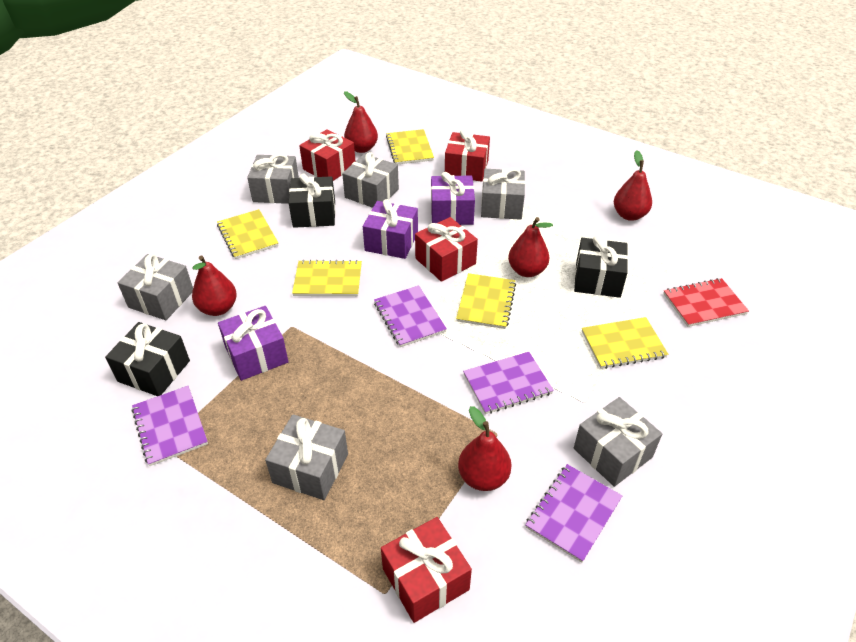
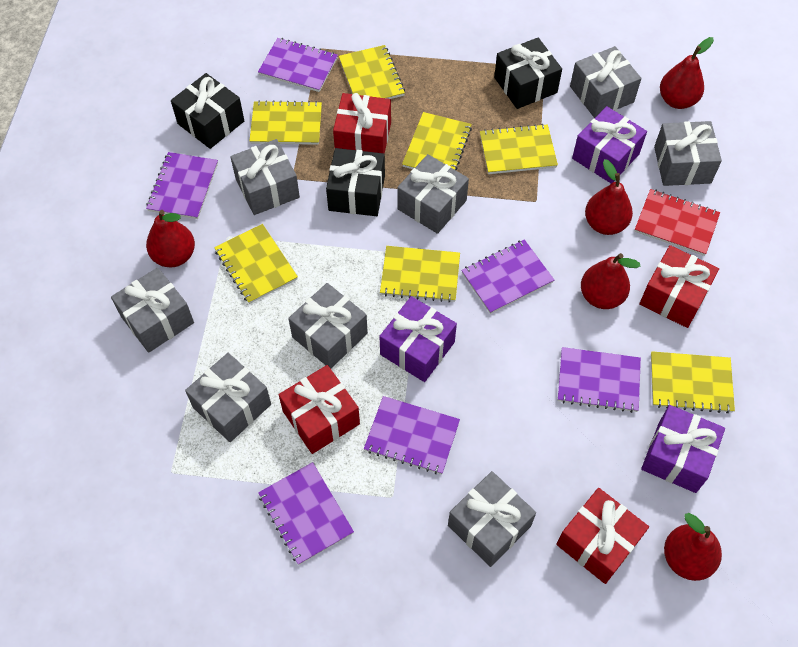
grey gift: [117,254,193,320] [247,153,299,204] [265,414,348,500] [342,152,399,208] [481,168,525,220] [574,397,662,487] = 6 -> [111,267,194,353] [185,353,271,442] [230,139,300,215] [288,283,368,369] [397,154,469,234] [448,471,536,567] [570,46,641,118] [654,121,722,186] = 8
purple notebook: [132,386,208,466] [374,285,447,347] [463,352,554,414] [525,464,622,563] = 4 -> [146,152,218,219] [258,38,338,92] [258,462,354,565] [364,396,460,474] [461,239,554,314] [558,347,641,413] = 6
yellow notebook: [217,209,279,259] [292,260,362,296] [386,129,434,164] [456,273,516,329] [582,317,668,369] = 5 -> [214,224,298,304] [249,100,322,145] [339,45,405,99] [380,246,460,303] [402,112,472,170] [480,124,558,174] [651,351,735,413] = 7

